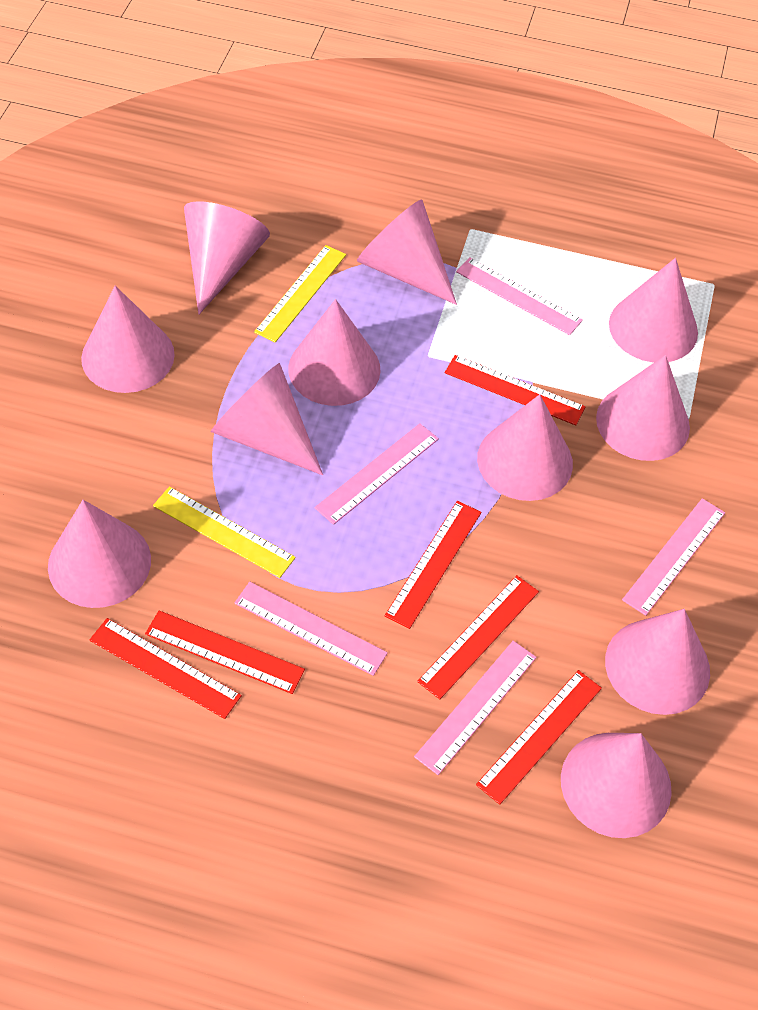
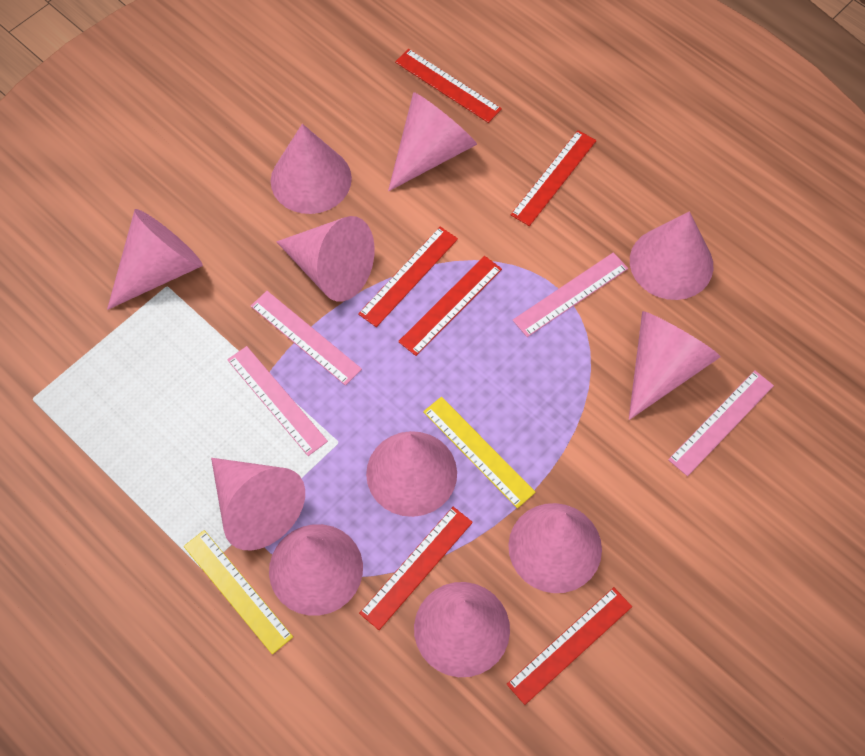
pink ruler: [234,582,388,676] [315,423,439,525] [414,641,537,775] [456,257,583,335] [622,498,725,616] = 5 -> [227,346,328,456] [251,291,362,386] [513,252,628,337] [668,370,774,476] = 4

